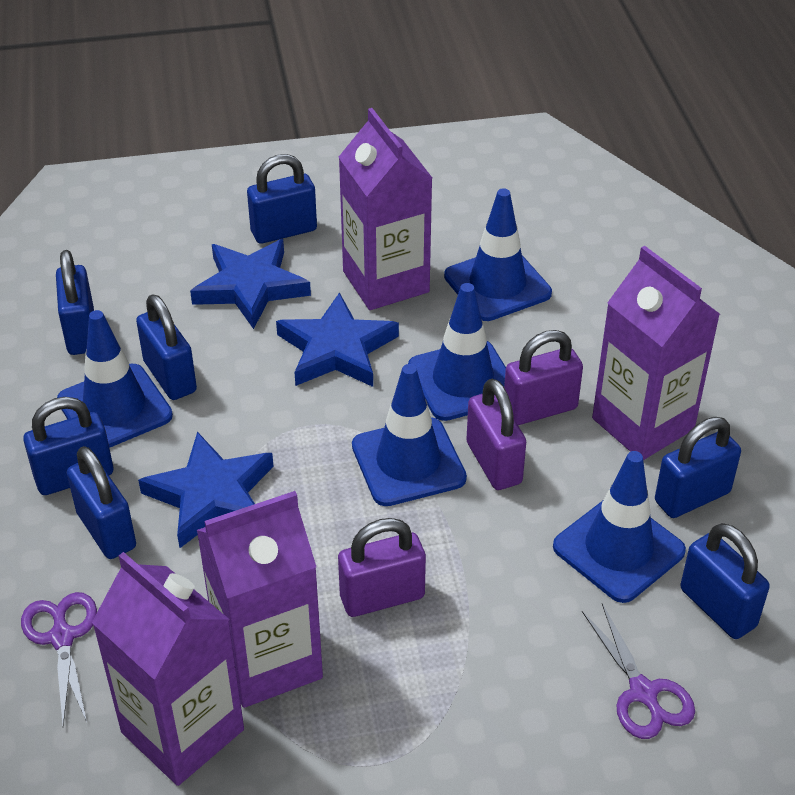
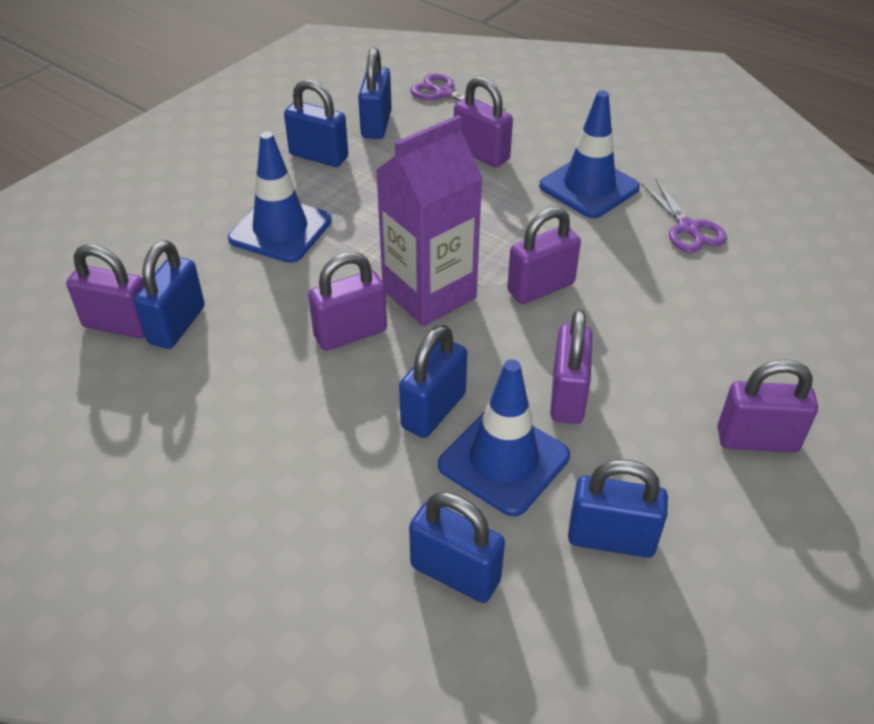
blue padlock: [23,397,113,495] [56,250,94,355] [67,446,136,559] [136,294,197,400] [247,154,317,244] [655,417,741,518] [680,523,770,639] = 7 -> [134,240,205,349] [284,80,348,167] [358,47,392,139] [399,325,467,438] [409,492,505,603] [568,459,668,558] = 6
blue star: [138,432,274,548] [190,239,311,329] [276,292,399,387] = 3 -> none = 0
blue traffic cone: [57,310,173,448] [352,364,467,506] [408,283,506,421] [444,188,552,321] [553,451,686,603] = 5 -> [228,132,332,263] [438,359,570,516] [539,91,640,218] = 3
purple carton: [92,552,244,786] [197,491,323,708] [339,108,432,310] [592,246,720,460] = 4 -> [376,115,483,326] = 1
purple padlock: [338,518,426,617] [467,379,526,490] [504,330,583,425] = 3 -> [66,244,145,338] [308,252,387,351] [454,77,513,168] [507,207,581,304] [550,309,592,424] [717,359,818,453] = 6

